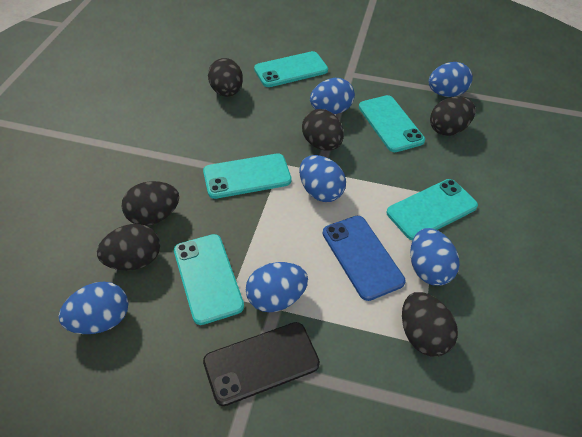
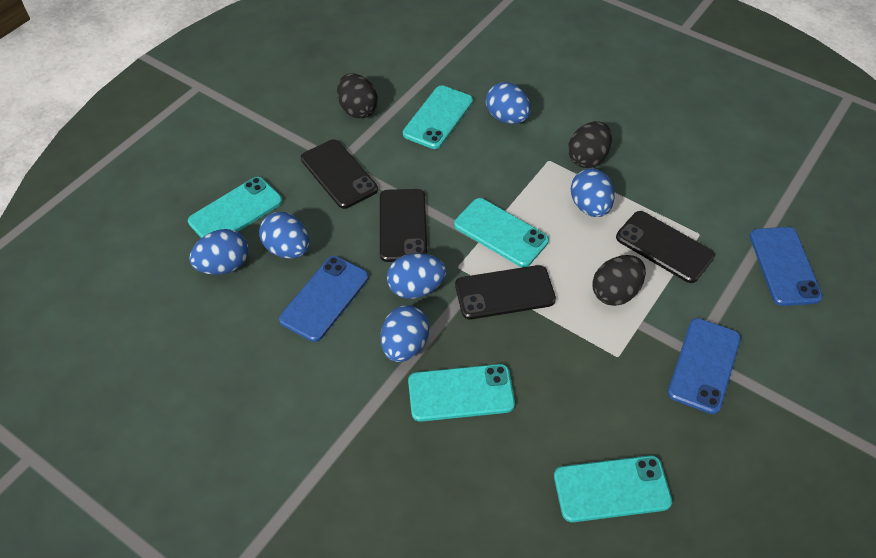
black egg: [97,224,160,271] [122,181,179,226] [208,58,243,97] [302,109,344,151] [402,292,458,356] [430,97,476,136] = 6 -> [337,73,378,118] [568,121,612,168] [592,255,646,306] = 3
black phone: [203,322,320,406] = 1 -> [301,139,378,209] [380,189,427,262] [455,265,556,319] [616,211,715,283] = 4
blue phone: [323,216,406,301] = 1 -> [279,256,369,342] [668,318,741,414] [750,227,823,306] = 3

